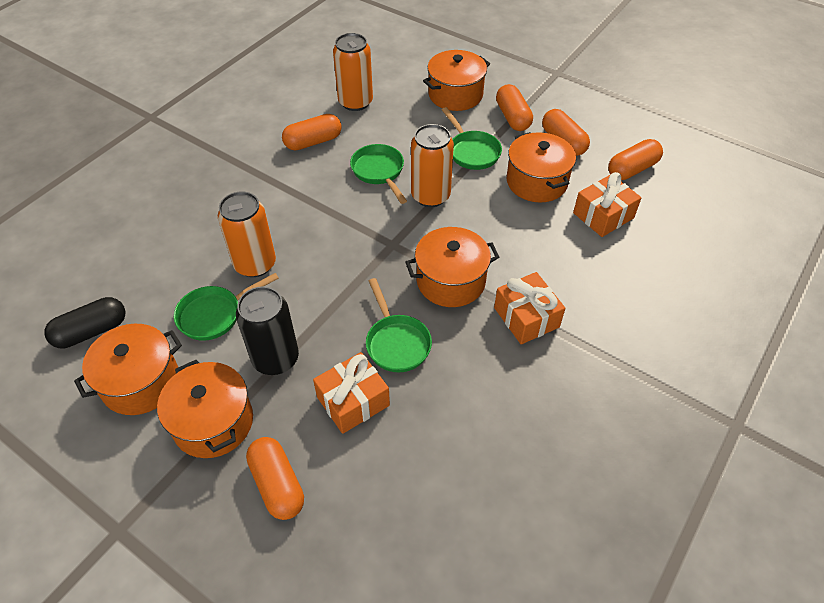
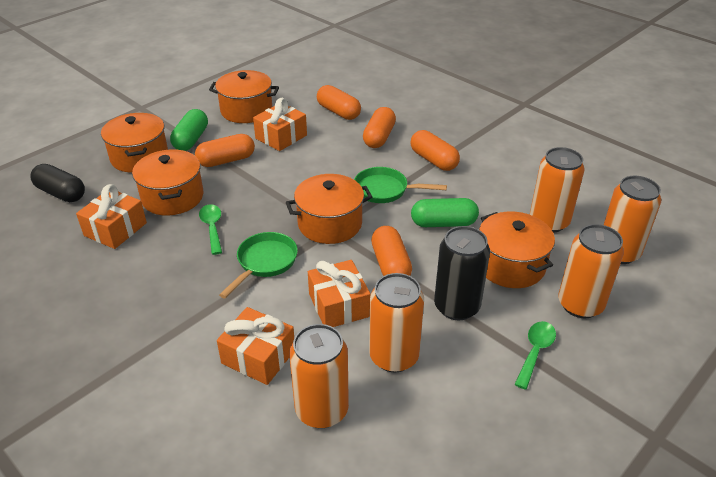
green capsule: none = 0 -> [170,109,208,151] [411,198,479,227] = 2
green pan: [174,273,279,341] [350,144,407,204] [366,278,432,372] [442,107,502,170] = 4 -> [219,232,298,299] [354,167,447,203] = 2
green spoon: none = 0 -> [199,204,222,255] [514,321,556,390] = 2
orange can: [218,191,276,277] [333,33,373,111] [411,124,454,207] = 3 -> [289,324,349,428] [369,273,424,373] [530,147,584,233] [558,224,624,318] [604,176,661,264] = 5
orange gift: [313,352,390,434] [494,272,565,344] [573,172,642,237] = 3 -> [76,184,147,249] [217,307,294,385] [253,98,307,151] [308,260,371,327] = 4

